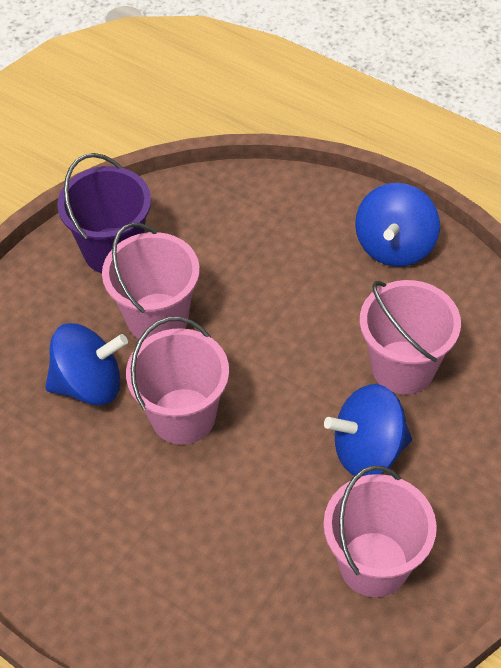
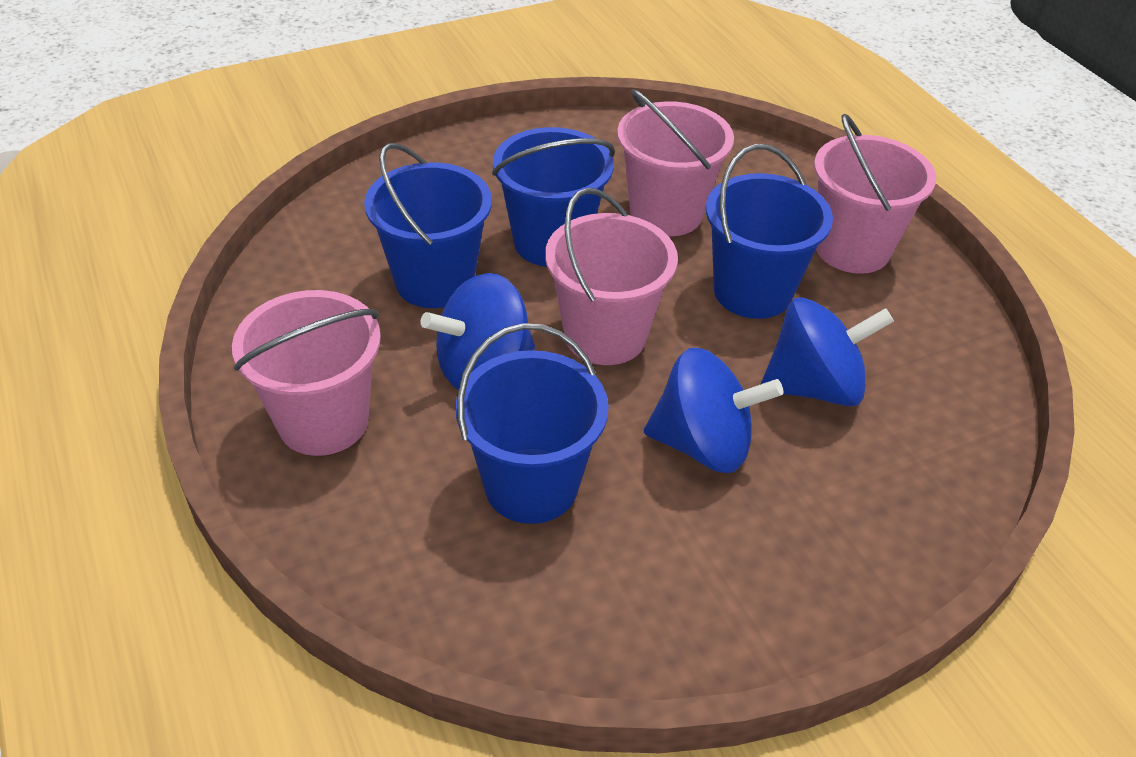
blue bucket: none = 0 -> [364,143,492,308] [455,323,609,524] [492,127,615,267] [706,144,833,319] = 4
purple bucket: [57,153,151,273] = 1 -> none = 0

